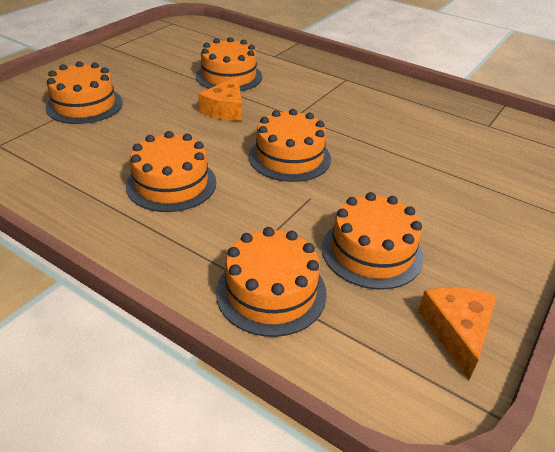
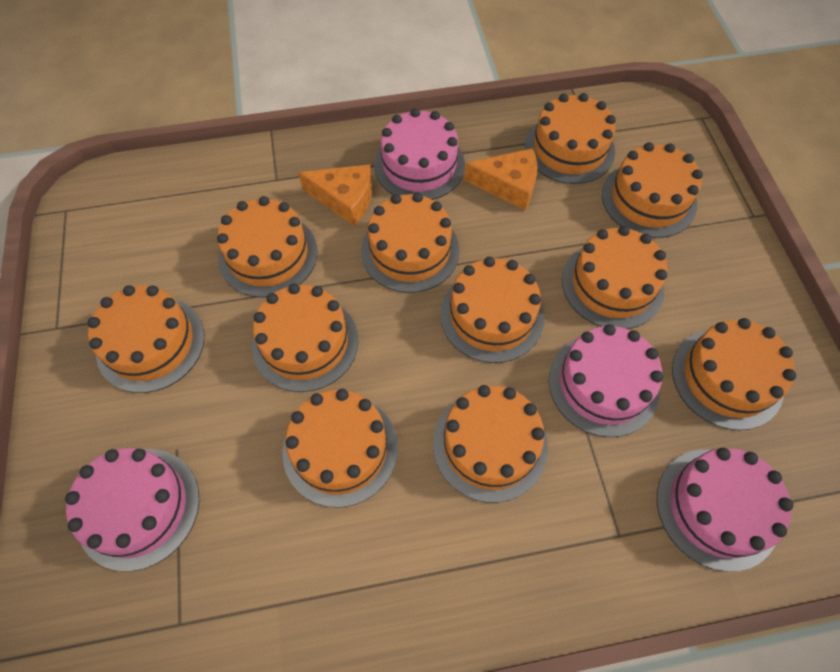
orange cake: [45,61,123,124] [126,131,216,212] [196,37,262,91] [216,227,327,337] [249,109,331,182] [322,192,424,290] = 6 -> [88,285,205,393] [217,196,318,298] [252,283,359,392] [282,389,398,508] [361,193,459,293] [433,385,548,503] [440,257,544,363] [525,93,616,184] [562,226,667,329] [602,142,703,238] [672,318,796,430] = 11
pink cake: none = 0 -> [65,448,199,571] [374,108,465,200] [549,324,663,437] [657,448,793,572] = 4

